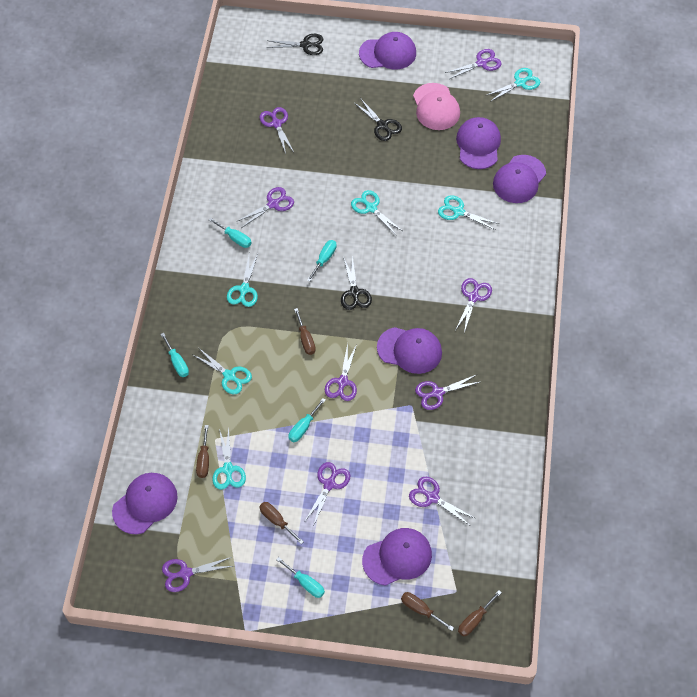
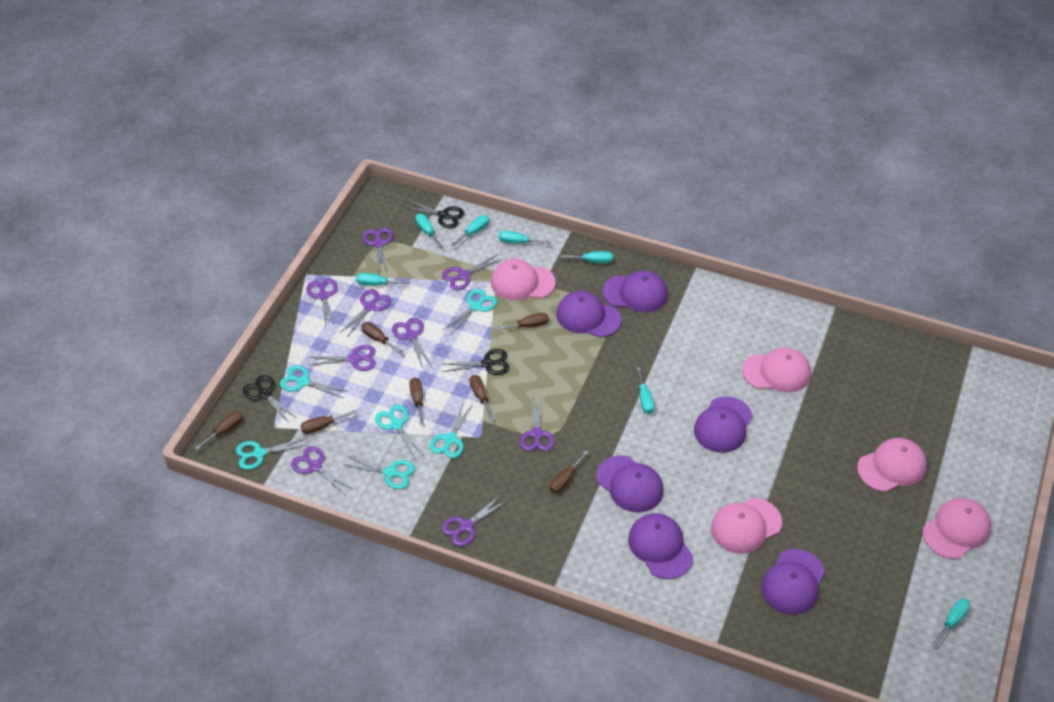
brown screwdriver: [196,425,209,478] [259,502,304,544] [294,308,316,355] [401,592,454,631] [458,590,502,636] = 5 -> [195,411,243,450] [300,410,357,434] [361,322,404,354] [409,378,424,425] [470,375,495,420] [495,313,549,331] [549,450,589,493] = 7
pink cap: [413,83,460,130] = 1 -> [491,259,556,300] [711,498,782,554] [742,348,811,392] [857,438,927,492] [923,498,991,559] = 5
turquoise screwdriver: [160,333,189,377] [209,218,252,248] [276,557,325,598] [288,398,326,442] [307,240,337,282] = 5 -> [356,273,410,286] [415,214,444,249] [450,215,489,247] [499,231,551,244] [560,251,613,263] [636,367,655,414] [932,598,970,647] = 7

